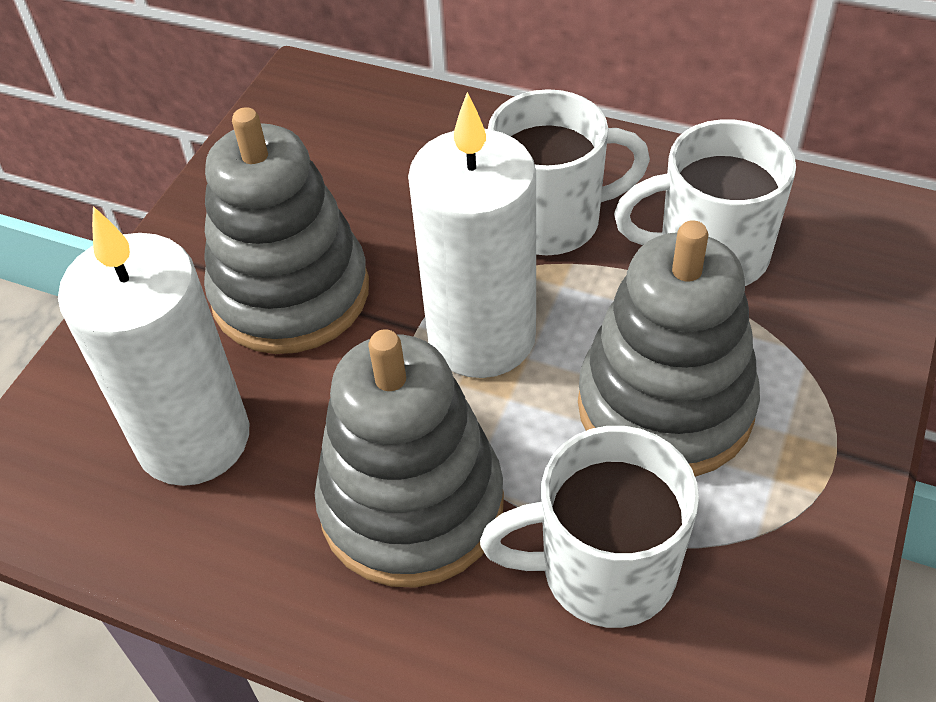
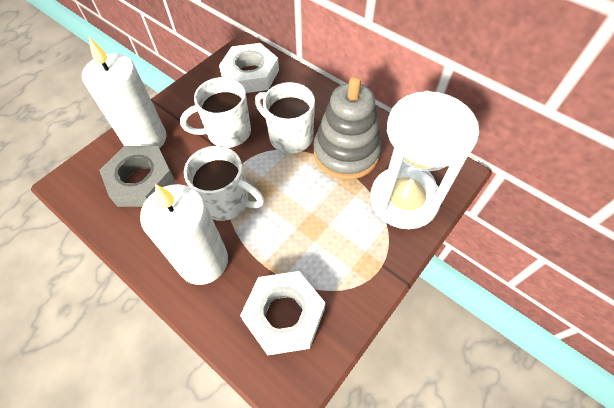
grey nut: none = 0 -> [99,146,175,207] = 1
grey stacking toy: [204,107,369,354] [315,329,504,588] [578,220,760,477] = 3 -> [313,76,381,179] = 1
white hourglass: none = 0 -> [370,91,479,229] = 1
white nut: none = 0 -> [219,43,279,93] [240,271,325,355] = 2

